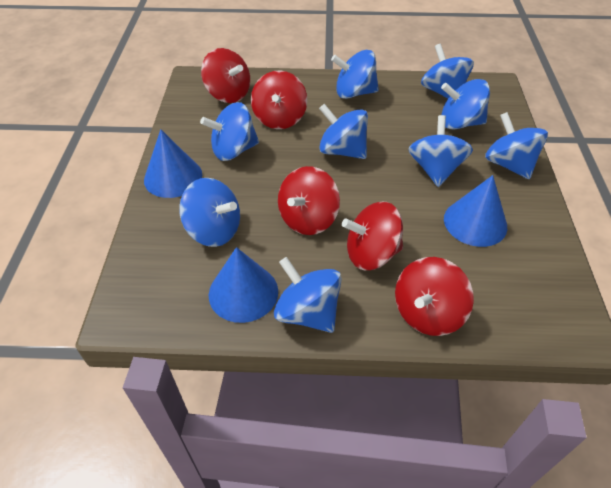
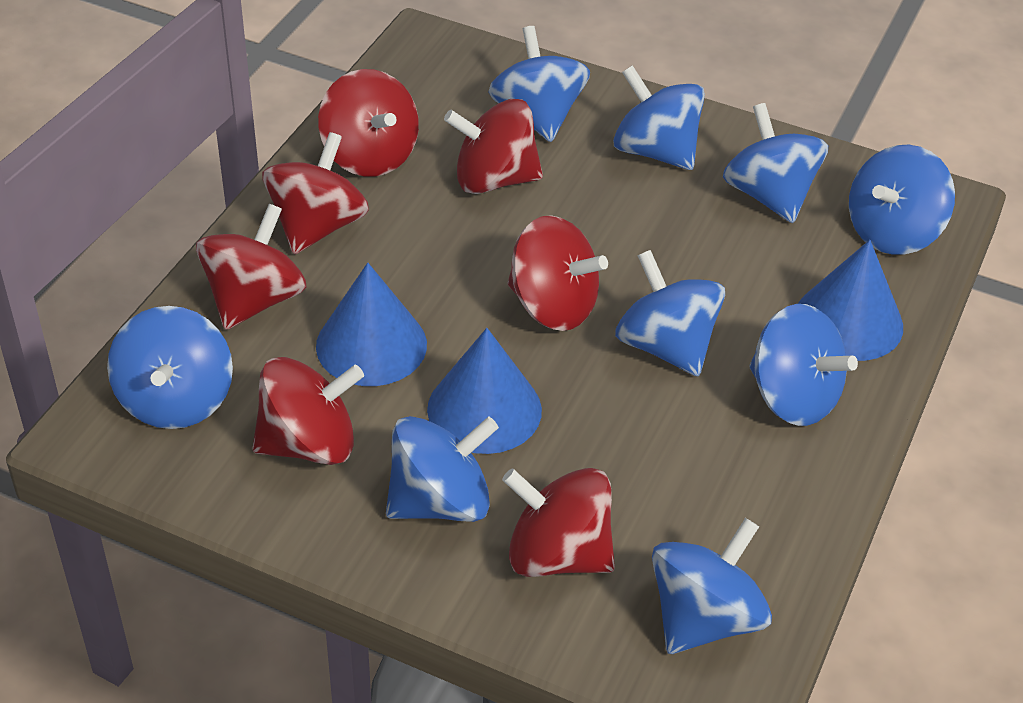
red spinning top: [201,48,250,103] [251,71,307,129] [278,166,340,235] [342,201,403,270] [395,257,474,336] = 5 -> [196,204,306,330] [252,357,364,465] [262,132,369,254] [318,69,419,177] [444,99,543,194] [502,468,615,577] [508,215,608,331] = 7

